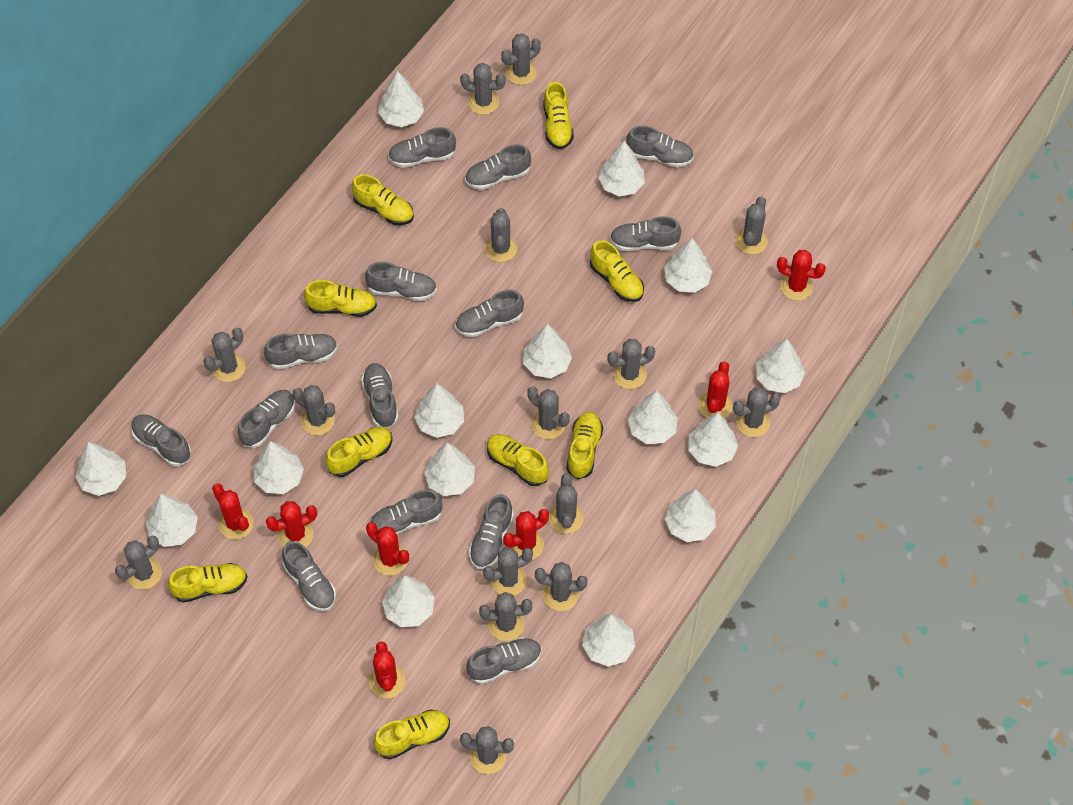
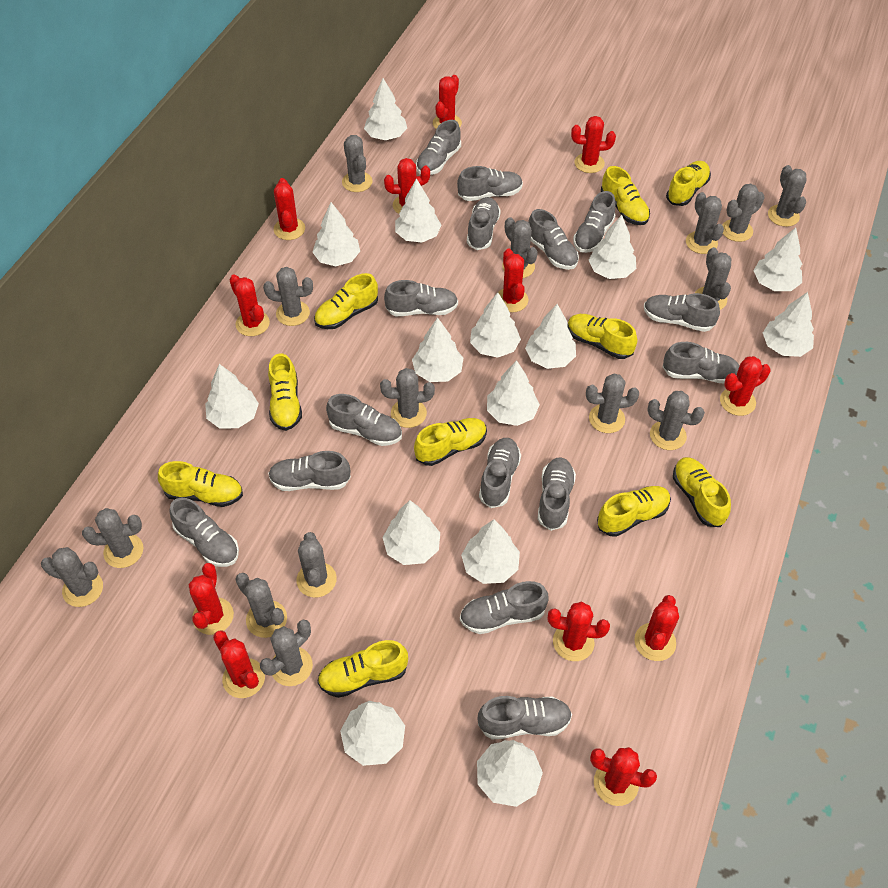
grey shoe: [131,414,191,466] [238,390,295,448] [264,334,338,369] [282,541,336,611] [361,363,398,428] [365,262,437,301] [370,490,442,535] [388,127,456,168] [455,290,524,337] [465,144,531,190] [466,637,542,684] [469,494,514,569] [610,216,681,251] [627,126,694,167] = 14 -> [169,498,239,567] [268,451,351,491] [326,394,402,446] [384,280,458,316] [416,120,461,175] [457,166,523,201] [460,581,549,634] [467,197,501,250] [478,696,572,739] [479,438,521,508] [528,209,579,270] [538,457,576,531] [573,191,616,253] [644,293,720,332] [662,342,739,384] = 15
red cactus: [212,484,253,540] [266,501,317,547] [366,522,409,576] [369,641,405,698] [503,509,549,560] [699,361,733,418] [777,250,826,300] = 7 -> [189,563,234,635] [213,630,265,698] [229,274,270,336] [274,178,305,240] [384,158,430,214] [433,75,462,129] [498,248,528,312] [548,602,610,661] [571,116,616,173] [590,747,657,806] [634,595,679,661] [720,356,770,416] = 12
yellow shoe: [168,563,248,602] [304,280,377,317] [326,427,393,477] [352,174,414,225] [373,710,450,759] [487,434,549,486] [543,82,574,150] [567,412,603,479] [590,240,644,302] = 9 -> [158,461,243,507] [268,353,302,431] [314,273,378,329] [317,640,408,698] [414,418,487,466] [568,314,637,359] [597,486,671,537] [601,166,650,225] [666,161,711,206] [673,457,731,527] = 10

